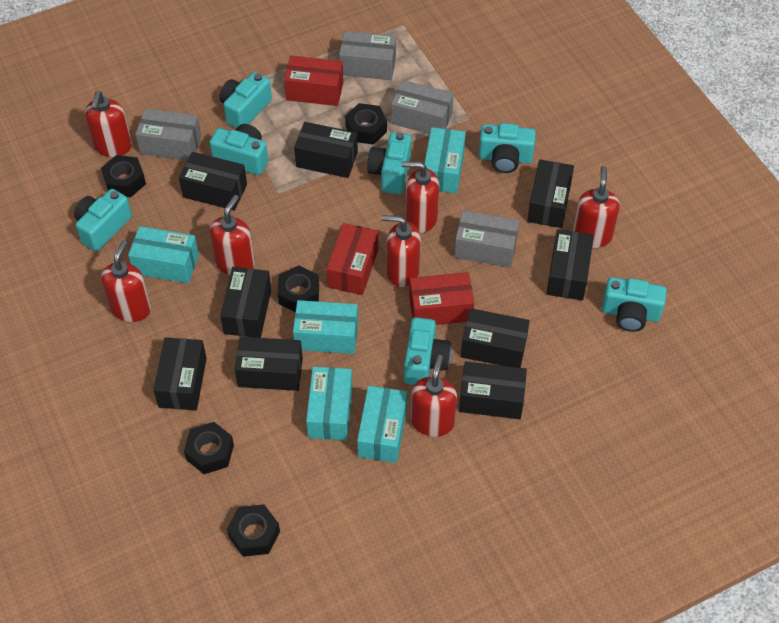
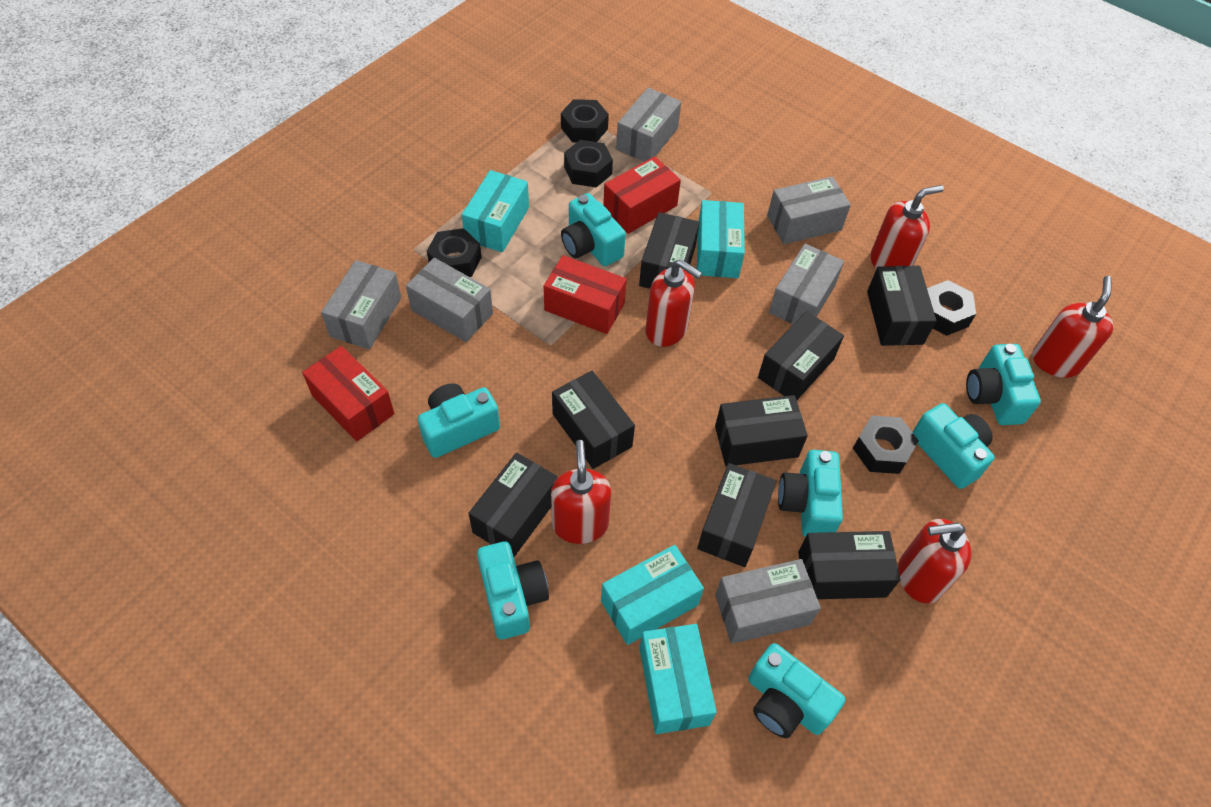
black box: [153,337,207,410] [179,152,247,211] [220,267,271,338] [235,337,303,391] [294,122,358,178] [459,361,527,419] [461,308,530,368] [527,159,574,228] [546,229,594,300] = 9 -> [468,452,558,557] [552,371,635,469] [639,212,700,289] [697,463,776,567] [715,395,808,467] [758,311,844,400] [798,531,900,599] [867,266,937,346] = 8
grey box: [136,108,201,161] [339,31,396,80] [391,80,454,134] [454,210,519,268] = 4 -> [321,260,402,350] [406,258,493,342] [616,88,681,162] [715,559,821,644] [767,176,851,244] [769,244,844,324] = 6
red soap dispenser: [85,91,132,157] [101,240,151,322] [210,195,255,275] [381,215,421,287] [401,161,439,233] [411,355,457,437] [572,166,620,248] = 7 -> [551,440,611,544] [645,259,702,347] [871,185,944,269] [898,519,971,603] [1033,276,1114,378] = 5
turquoise box: [128,226,199,283] [293,300,358,354] [306,367,353,440] [357,386,407,463] [424,127,466,194] = 5 -> [462,170,529,252] [601,545,704,645] [639,624,717,734] [697,200,745,278] = 4

